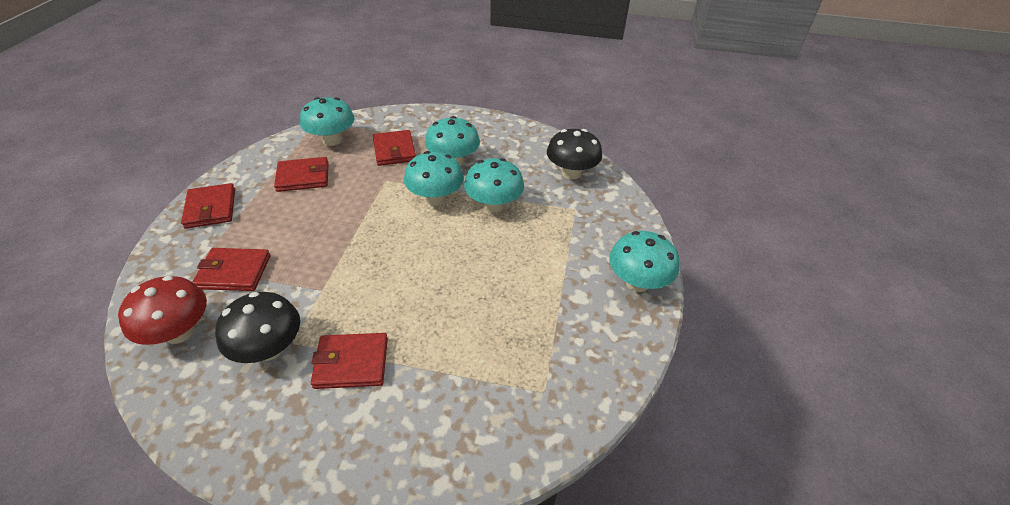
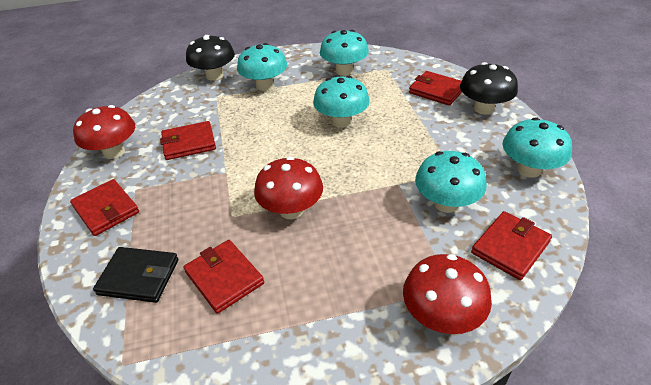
black wallet: none = 0 -> [93,247,178,303] = 1
red mushroom: [118,276,207,345] = 1 -> [73,105,135,159] [254,157,323,219] [403,254,492,334] = 3

